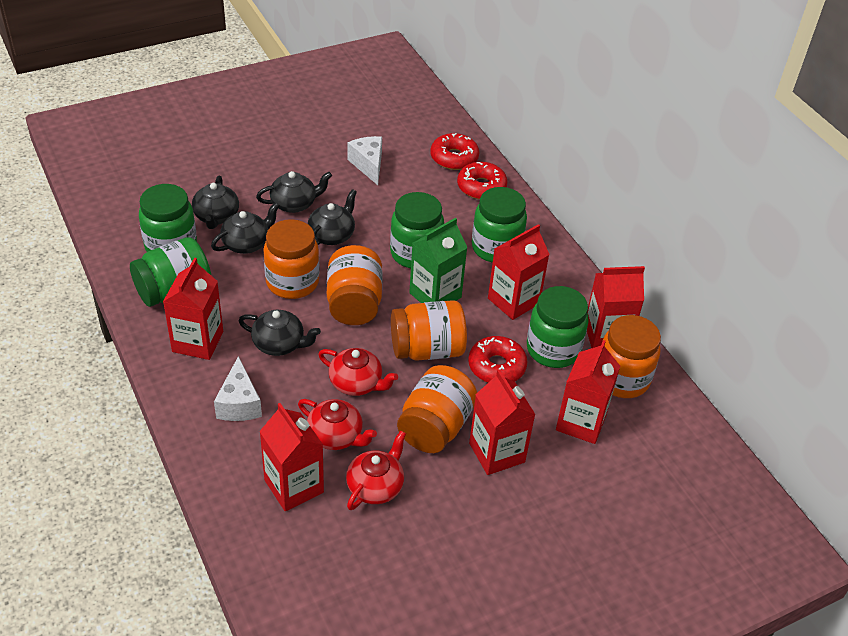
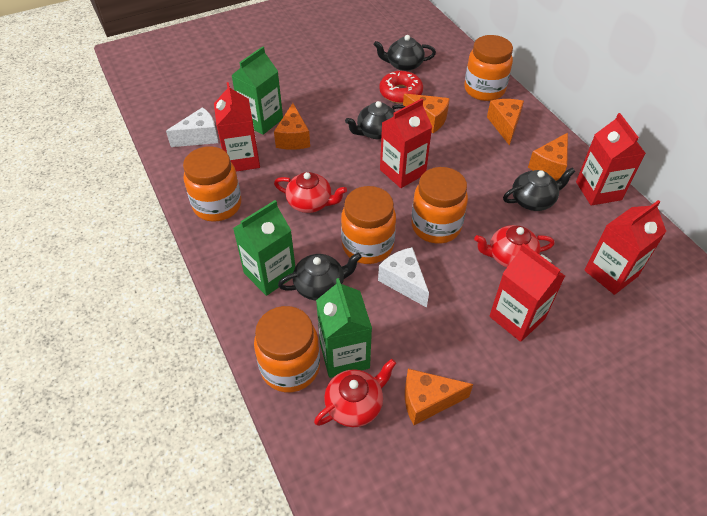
black teapot: [192,176,239,229] [211,202,279,254] [238,310,321,356] [256,171,332,213] [308,189,357,245] = 5 -> [278,253,362,300] [345,101,405,139] [374,35,436,71] [503,167,576,211] = 4
green carton: [409,218,468,303] = 1 -> [231,46,283,135] [233,200,295,296] [316,278,372,378] = 3
green jar: [130,237,211,307] [139,184,197,252] [390,192,444,268] [472,187,527,263] [527,286,589,368] = 5 -> none = 0
orange cheese: none = 0 -> [274,103,310,150] [403,94,450,133] [405,369,473,425] [487,99,524,146] [528,133,568,181] = 5
red carton: [163,258,223,360] [259,403,324,511] [469,369,536,475] [488,224,550,320] [556,340,620,444] [587,266,645,348] = 6 -> [214,82,260,172] [380,99,432,188] [489,243,565,342] [576,113,646,206] [584,200,666,295] = 5
red donut: [430,133,479,170] [457,162,508,200] [468,336,528,383] = 3 -> [379,71,423,104] = 1

